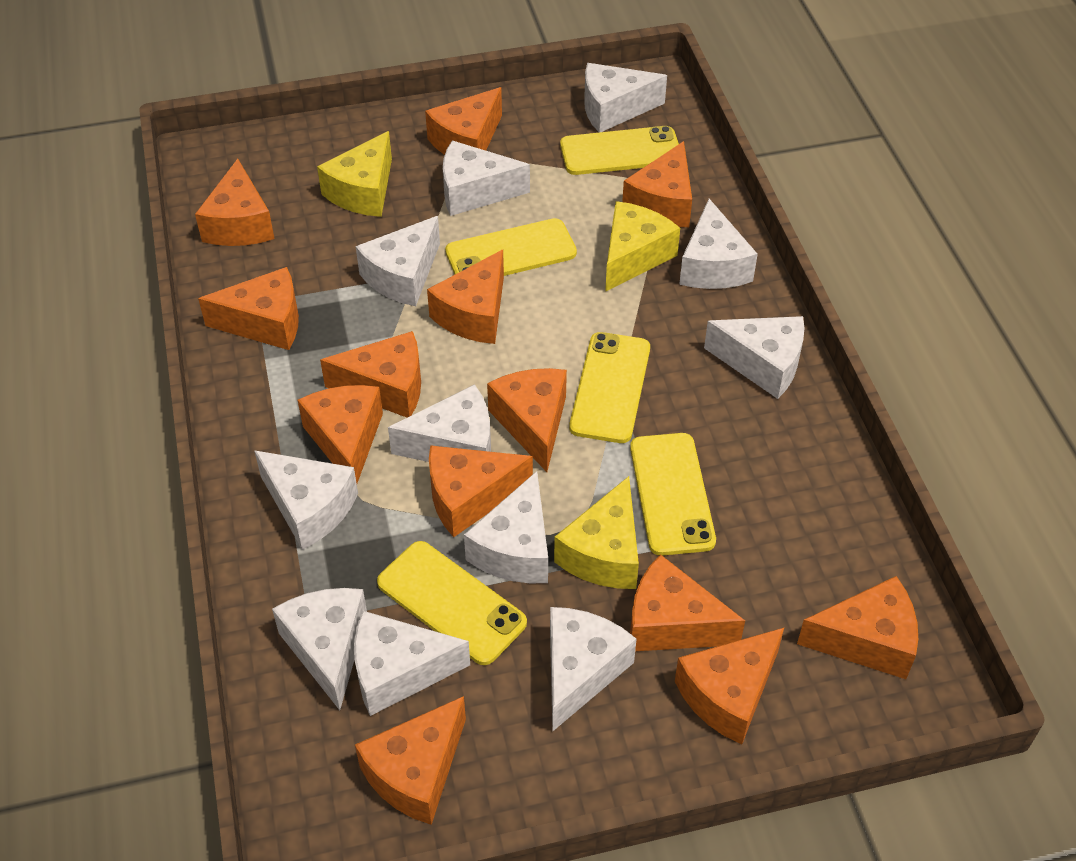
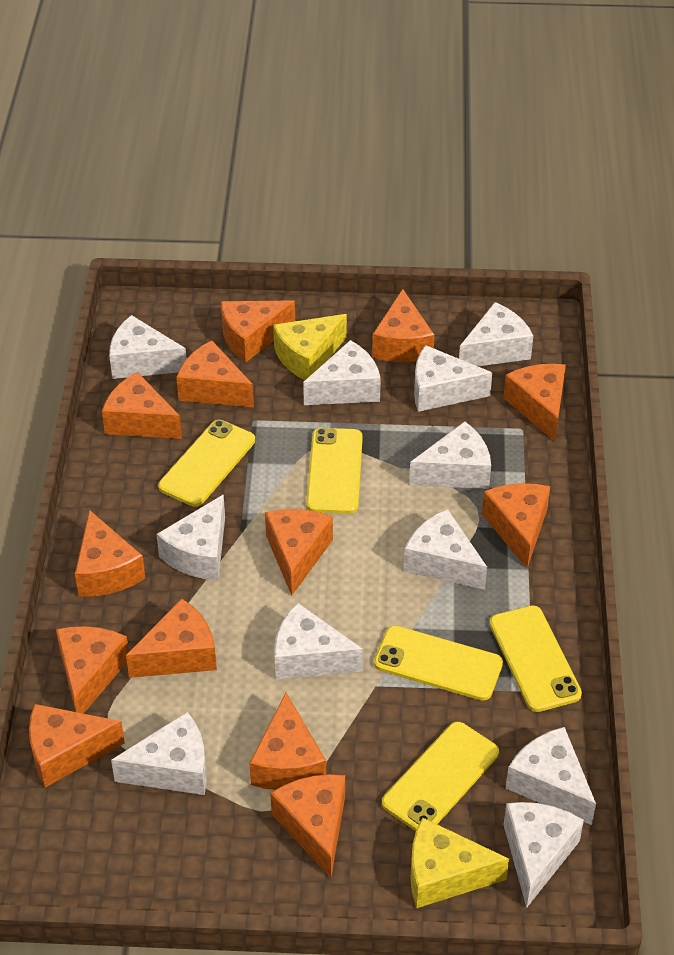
yellow cheese: [317,131,392,217] [554,476,639,589] [605,201,680,292] = 3 -> [273,314,347,380] [410,817,509,908] = 2

